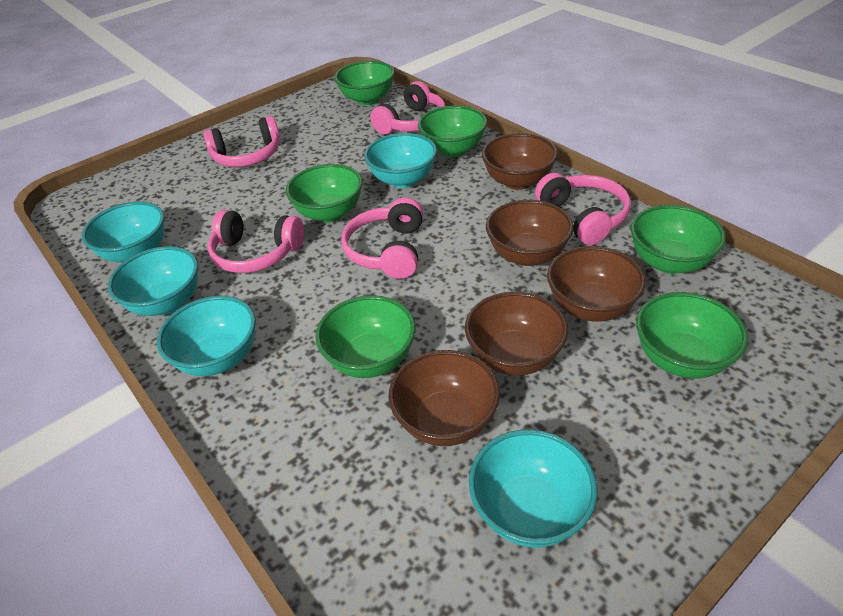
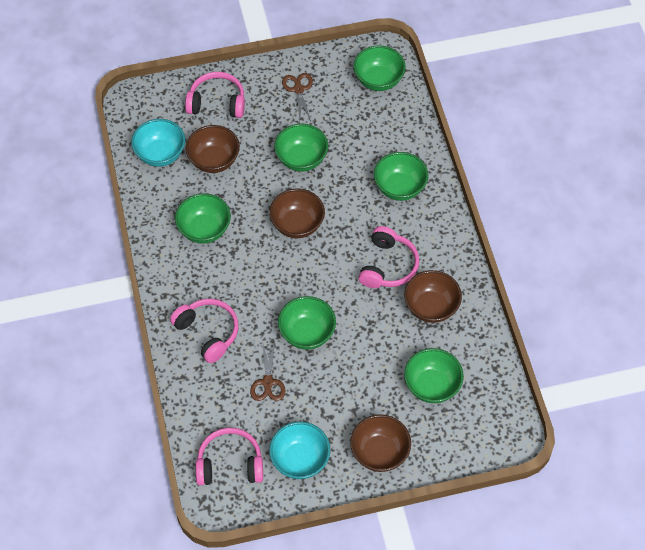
brown bowl: [388,350,500,446] [465,292,568,376] [482,133,558,190] [486,200,574,266] [547,246,646,321] = 5 -> [186,125,240,173] [269,189,325,238] [350,414,411,472] [404,270,462,323] = 4
brown scissors: none = 0 -> [250,341,285,401] [282,73,313,122] = 2
pink headphones: [203,116,281,167] [208,210,304,273] [341,197,423,279] [370,81,446,135] [535,173,631,245] = 5 -> [170,299,239,363] [185,72,245,118] [195,428,263,485] [359,226,419,288] = 4
turquoise bowl: [82,201,165,262] [108,246,198,316] [157,296,256,376] [364,133,437,188] [469,429,598,548] = 5 -> [131,119,185,167] [269,422,330,479] = 2

